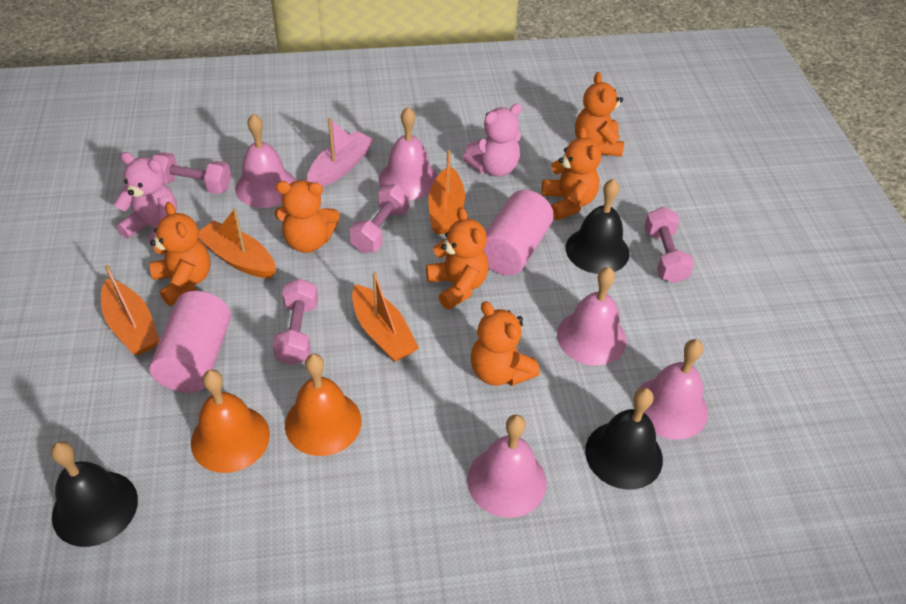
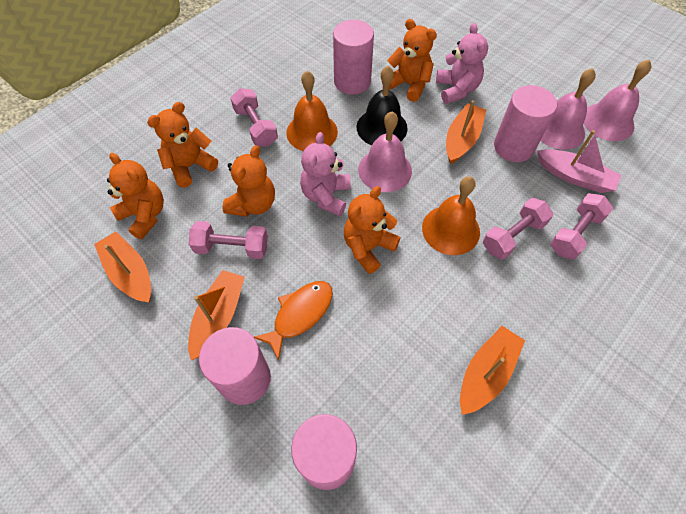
black bell: [51,441,138,547] [566,179,630,274] [585,388,663,490] = 3 -> [356,66,408,145] = 1
orange fish: none = 0 -> [254,281,333,361] = 1
orange teddy bear: [150,202,210,306] [275,180,340,253] [426,207,488,310] [471,301,540,386] [542,127,601,220] [575,72,624,157] = 6 -> [107,153,164,239] [147,102,218,188] [222,145,275,217] [344,186,400,274] [387,19,437,102] = 5
pink bell: [235,114,296,208] [379,107,438,200] [467,415,547,518] [557,267,627,366] [638,339,708,440] = 5 -> [358,112,412,192] [541,68,596,150] [584,59,652,141] = 3
pink cylinder: [149,291,231,393] [484,190,554,276] = 2 -> [199,327,271,405] [291,414,357,490] [333,20,374,95] [494,85,557,162] = 4

